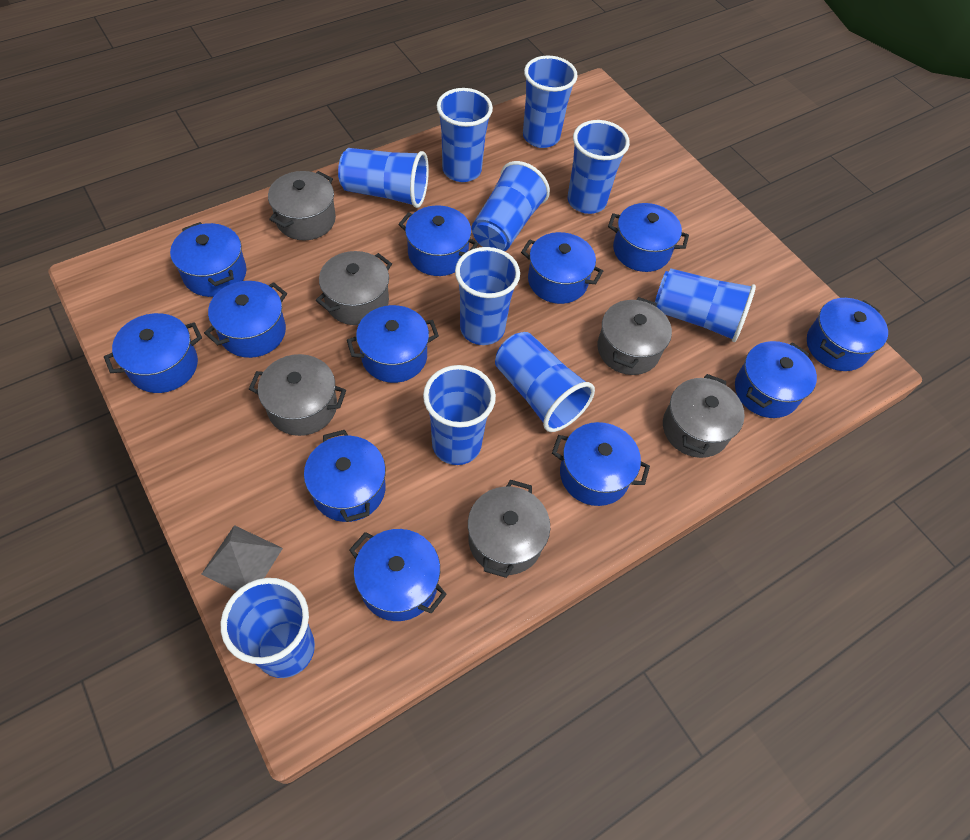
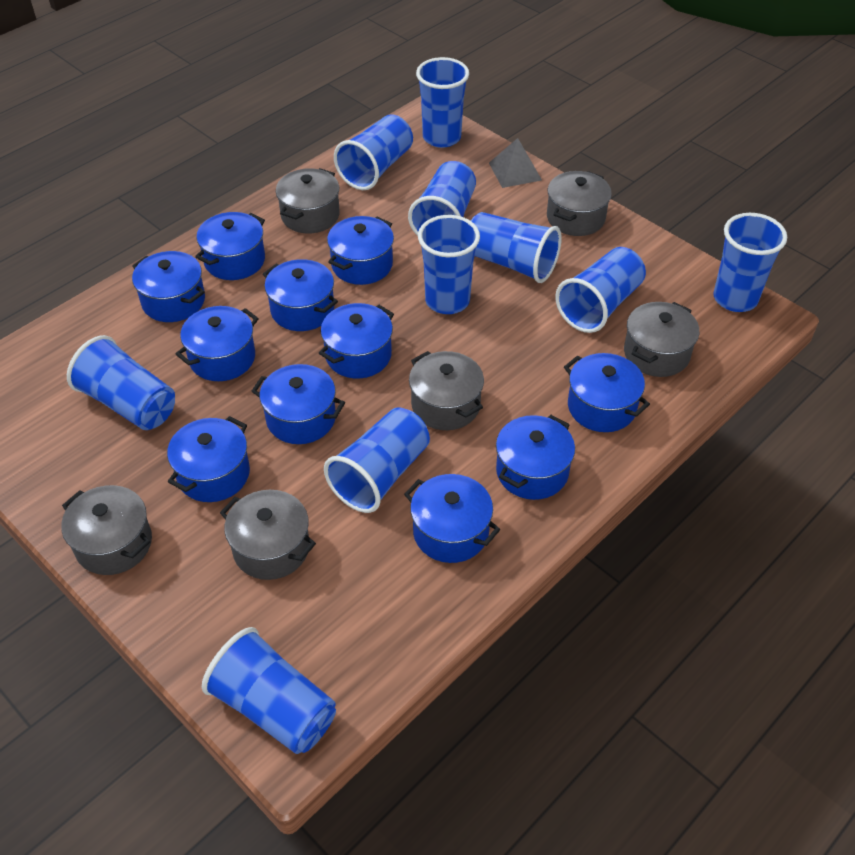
blue pot: [104,313,202,393] [170,222,247,297] [204,281,287,358] [304,430,386,522] [347,305,439,383] [349,529,447,621] [398,205,479,276] [521,232,603,304] [552,422,650,506] [608,203,689,272] [735,341,817,418] [807,298,888,371] = 12 -> [132,251,205,322] [167,416,250,502] [176,306,259,381] [195,212,265,280] [252,364,345,444] [263,259,338,331] [319,303,394,378] [327,216,394,285] [404,474,500,563] [496,415,575,500] [564,353,650,432] = 11

